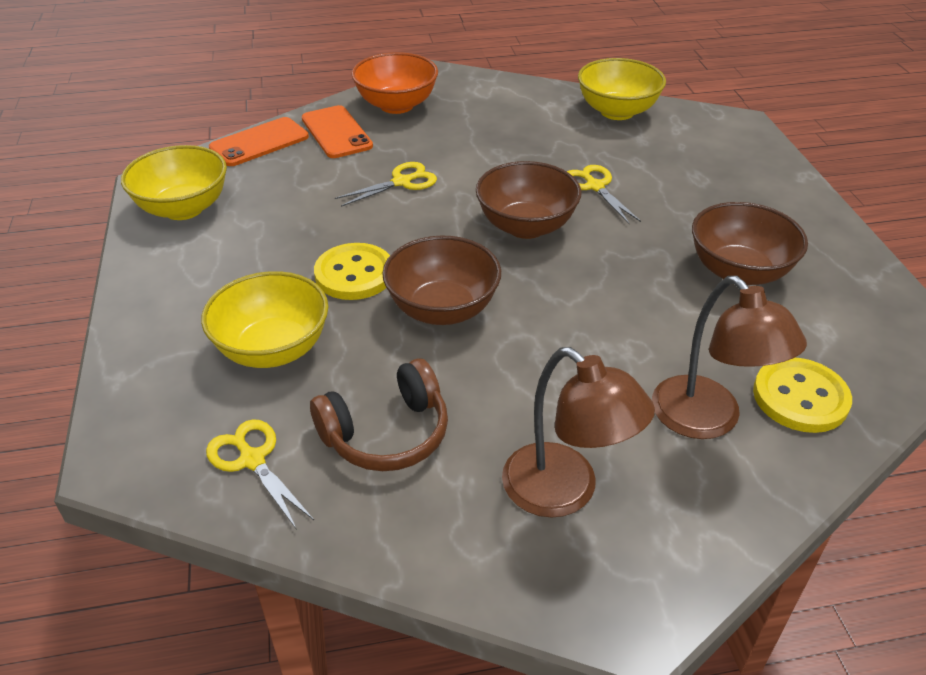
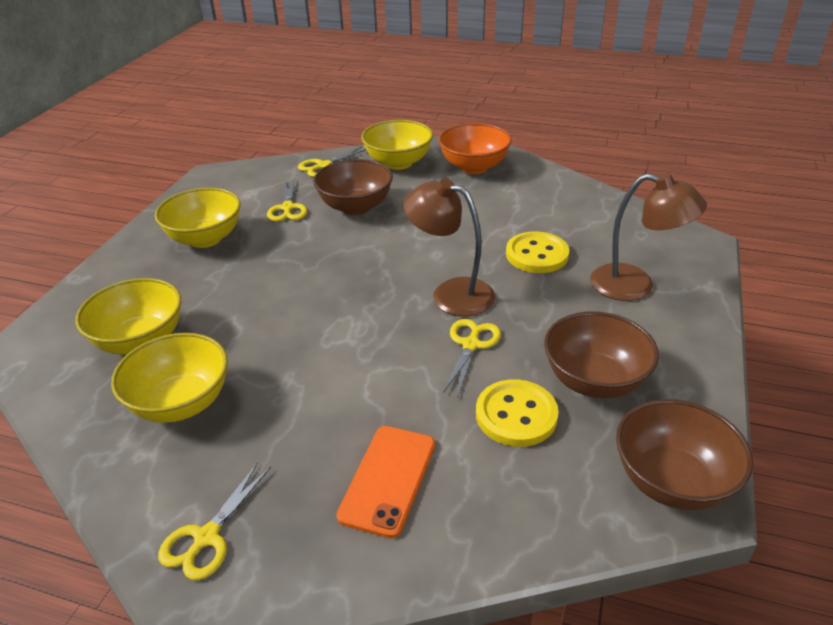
brown headphones: [310,358,448,471] = 1 -> none = 0
orange phone: [209,117,309,166] [302,105,373,158] = 2 -> [336,426,435,538] = 1
yellow bowl: [121,145,227,220] [201,271,328,368] [578,58,666,120] = 3 -> [75,278,182,355] [111,333,228,423] [155,187,241,248] [361,120,433,170] = 4
yellow scissors: [206,419,314,530] [335,162,437,207] [567,165,641,224] = 3 -> [158,462,271,580] [267,179,307,222] [298,147,366,177] [443,319,501,397] = 4

